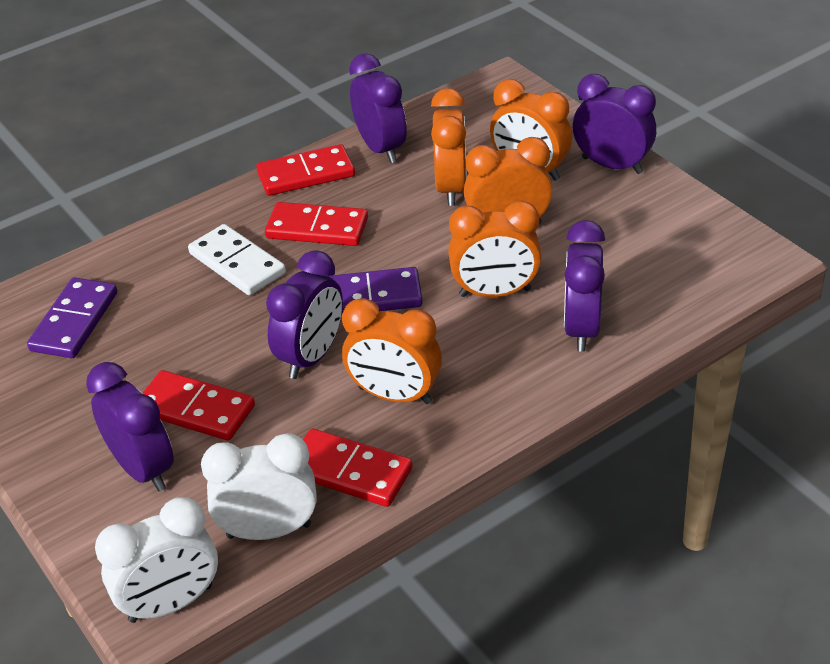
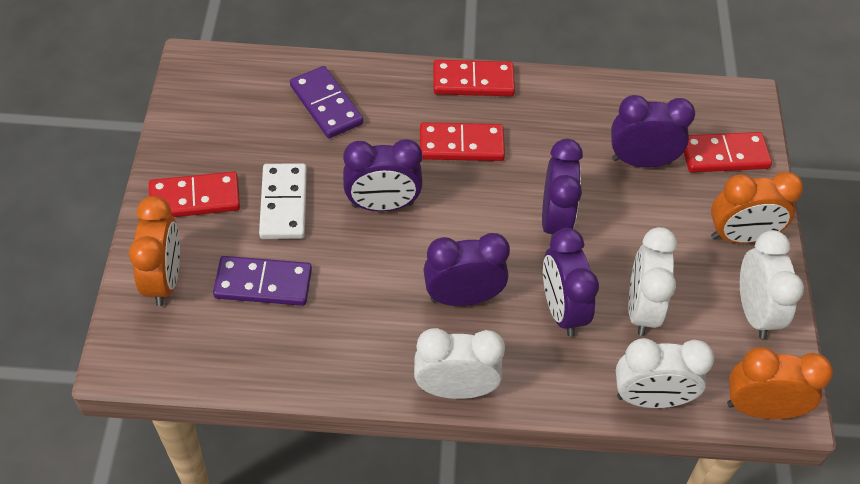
orange clock: [342,298,442,404] [431,88,467,206] [448,201,541,297] [464,137,552,224] [490,79,572,181] = 5 -> [129,196,180,306] [711,172,803,243] [727,347,833,419] = 3
white clock: [95,497,218,623] [201,433,317,540] = 2 -> [414,328,505,399] [616,338,714,408] [628,227,677,336] [740,230,804,339] = 4

